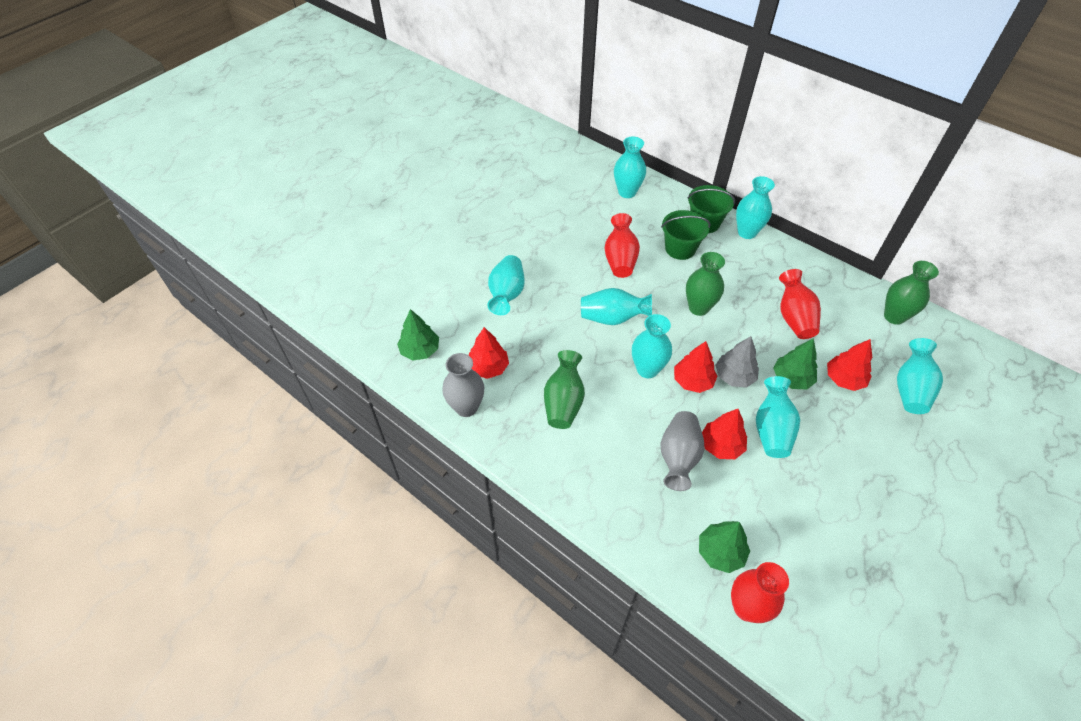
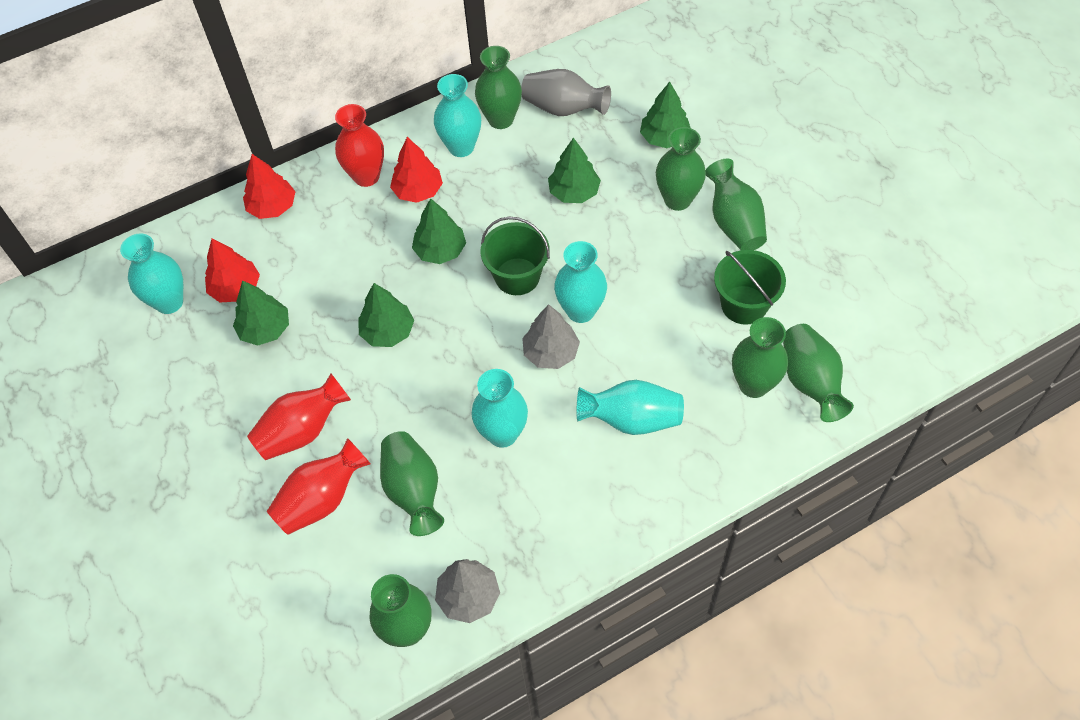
green tree: [397,309,439,360] [699,521,750,573] [773,338,818,389] = 3 -> [233,280,289,346] [358,283,414,347] [412,198,466,264] [548,138,601,203] [640,82,690,148] = 5
green vase: [544,350,585,429] [686,252,725,316] [884,261,939,325] = 3 -> [370,574,432,647] [380,431,444,536] [475,46,522,129] [656,127,706,211] [705,159,767,250] [732,317,788,398] [783,324,854,422] = 7
grey tree: [715,336,759,387] = 1 -> [435,559,500,623] [522,304,580,369] = 2
grey vase: [442,353,484,417] [660,411,704,491] = 2 -> [521,69,611,116] = 1
red tree: [469,327,509,379] [674,341,718,393] [702,409,747,459] [827,339,872,391] = 4 -> [205,238,260,302] [243,154,296,219] [390,137,443,203] = 3
turquoise vase: [487,255,525,315] [581,288,652,325] [614,136,646,198] [632,314,672,378] [736,176,775,239] [756,376,800,458] [897,338,943,414] = 7 -> [120,234,183,314] [434,74,481,157] [471,369,528,448] [554,241,607,323] [577,380,684,435] = 5

